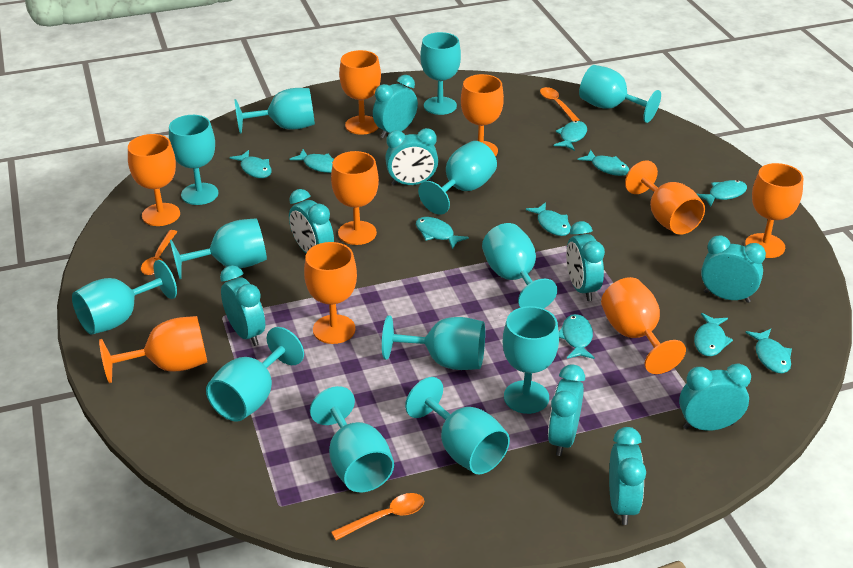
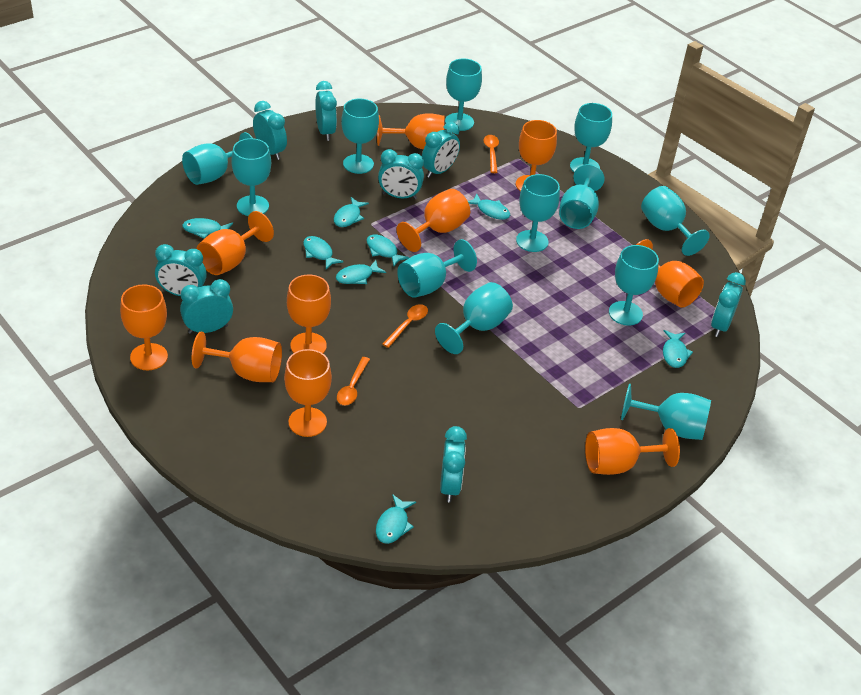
orange goblet: [99,316,207,383] [128,134,180,226] [304,242,357,344] [331,151,379,245] [339,50,381,135] [461,74,504,156] [601,277,686,374] [625,160,705,235] [745,163,803,258] = 9 -> [120,284,168,370] [192,332,282,382] [197,211,274,275] [284,349,332,437] [287,274,331,353] [377,113,444,149] [396,189,470,252] [516,120,557,191] [585,428,680,475] [636,239,704,307] = 10
turquoise clock: [220,265,265,346] [289,189,334,253] [373,75,418,138] [385,128,438,186] [548,364,585,456] [566,221,605,301] [609,427,646,525] [679,363,751,431] [701,235,766,303] = 9 -> [155,244,207,296] [180,279,233,334] [253,101,287,160] [315,81,337,141] [378,149,424,199] [422,122,460,178] [440,426,467,502] [711,272,746,337] = 8
turquoise fish: [230,150,272,178] [289,149,334,173] [416,217,469,249] [526,202,571,236] [554,121,587,151] [559,314,595,359] [578,150,629,176] [694,313,733,356] [697,180,747,207] [745,329,792,373] = 10 -> [182,218,233,239] [303,236,344,269] [334,197,369,227] [336,260,386,284] [366,234,410,266] [376,494,416,544] [468,193,510,220] [663,330,693,368] = 8
turquoise goblet: [72,260,177,335] [169,115,218,205] [170,218,267,279] [206,327,304,421] [235,88,315,134] [310,386,394,492] [382,316,485,370] [405,377,510,475] [418,141,497,215] [420,32,461,115] [482,223,557,309] [503,306,559,414] [579,65,661,123] = 13 -> [182,132,253,185] [231,138,271,216] [341,98,379,174] [397,239,477,298] [435,282,513,354] [445,58,482,131] [516,174,560,252] [559,164,605,229] [570,103,612,172] [609,245,659,326] [621,383,711,440] [641,186,710,256] = 12

